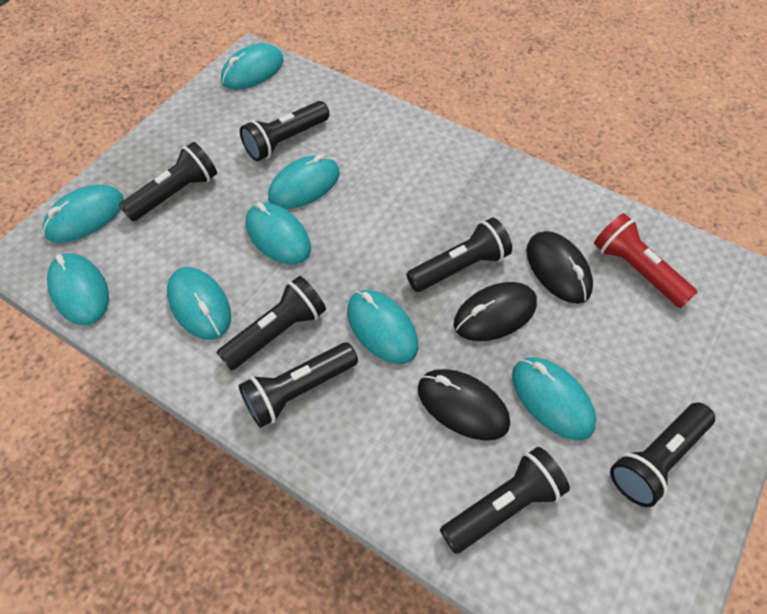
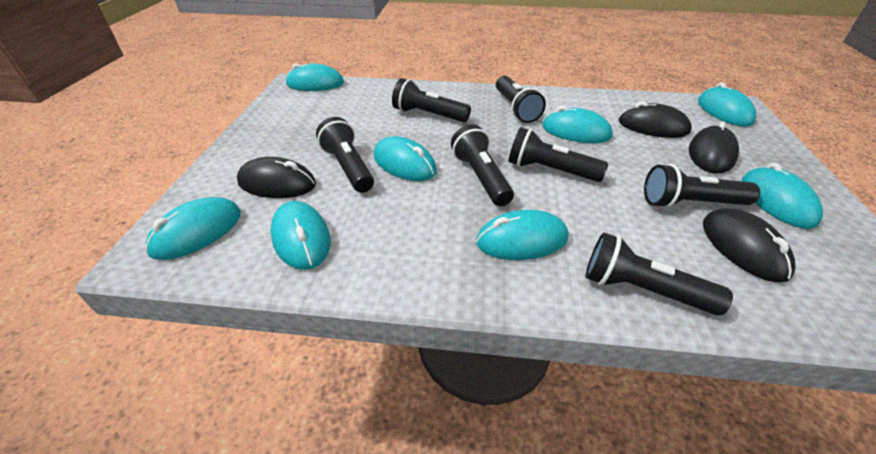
black mouse: [418,369,510,441] [454,282,537,341] [526,231,593,304] = 3 -> [237,157,316,198] [619,101,692,138] [689,121,739,174] [703,208,795,282] = 4
red flashlight: [594,213,698,308] = 1 -> none = 0

